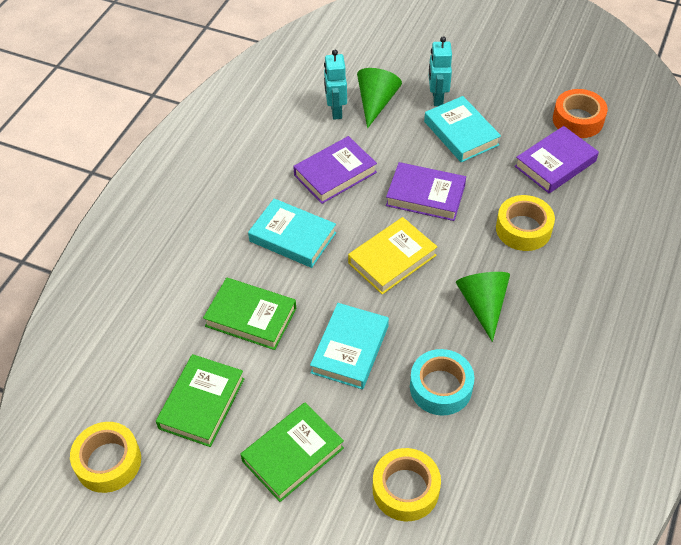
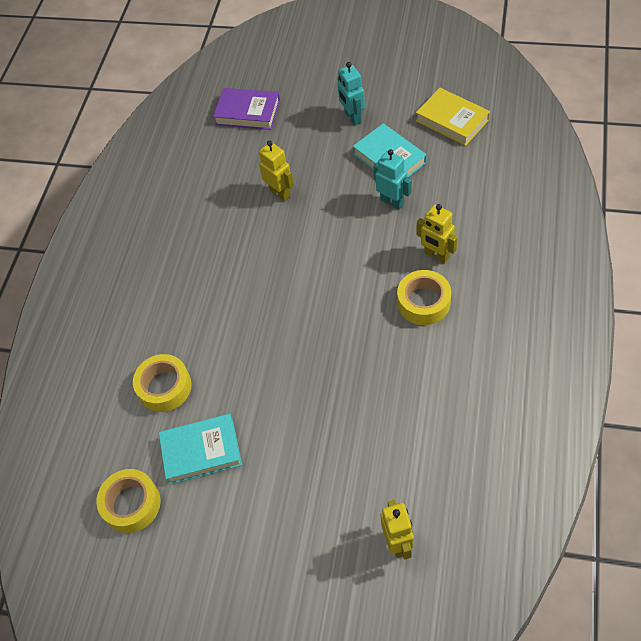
green book: [156,354,244,447] [203,278,296,350] [241,403,344,502] = 3 -> none = 0
green cone: [357,68,402,128] [456,272,510,342] = 2 -> none = 0
orange tape: [553,89,608,138] = 1 -> none = 0
purple book: [293,136,377,204] [386,162,466,221] [515,126,599,193] = 3 -> [213,88,280,130] = 1
turquoise book: [248,198,336,268] [310,303,389,389] [424,96,501,162] = 3 -> [159,414,242,484] [353,123,427,177] = 2
turquoise tape: [410,349,474,415] = 1 -> none = 0
yellow robot: none = 0 -> [259,141,294,201] [381,500,414,560] [417,204,457,263] = 3

